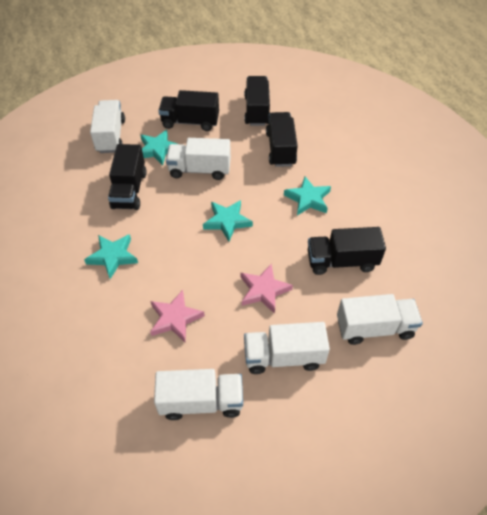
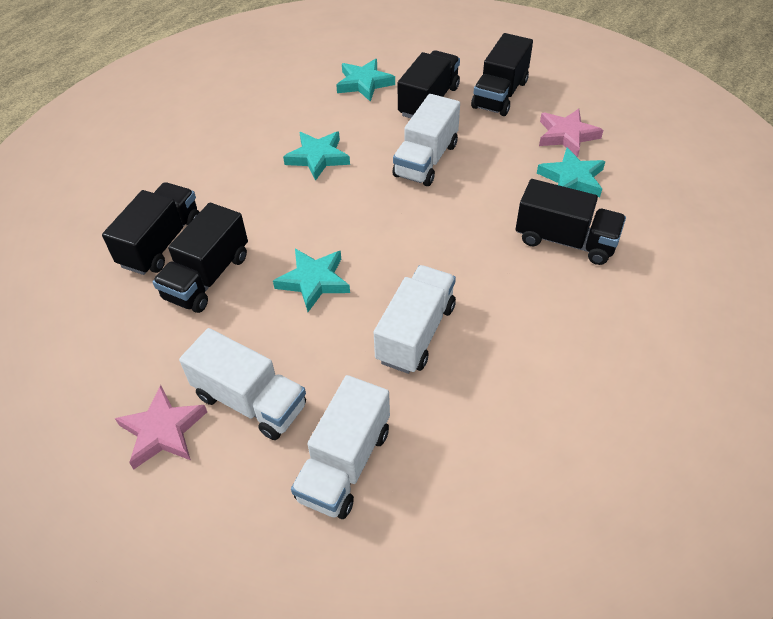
white truck: [90,100,125,153] [154,369,243,420] [166,138,231,180] [244,322,330,374] [337,294,423,345] = 5 -> [179,328,306,440] [291,375,390,519] [374,265,456,374] [392,94,460,186] = 4

